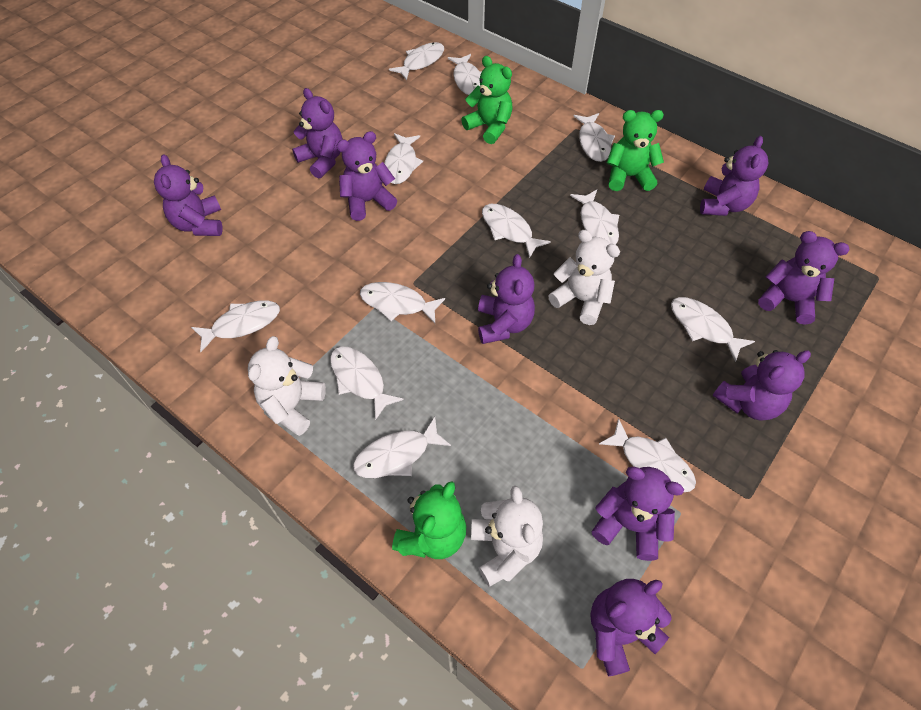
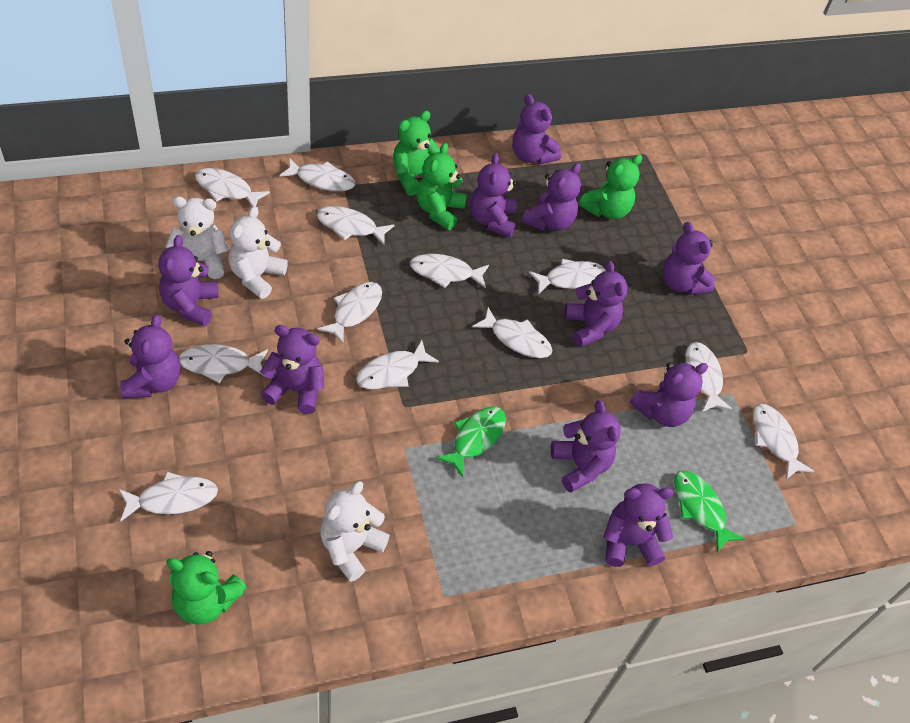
green fish: none = 0 -> [436,407,506,477] [674,470,745,552] = 2
green teddy bear: [392,481,466,559] [461,56,513,144] [607,110,664,191] = 3 -> [166,551,247,625] [393,111,440,196] [417,143,467,230] [579,154,642,220] = 4
purple teddy bear: [154,154,223,236] [292,88,343,178] [336,131,397,221] [478,254,535,344] [590,579,672,676] [591,467,684,561] [700,136,768,216] [712,350,811,421] [758,231,850,325] = 9 -> [120,315,181,398] [158,235,219,326] [260,325,324,414] [470,153,517,237] [512,94,561,165] [522,163,581,231] [551,400,621,493] [564,260,628,347] [603,483,674,567] [630,362,708,427] [662,222,715,295] = 11

